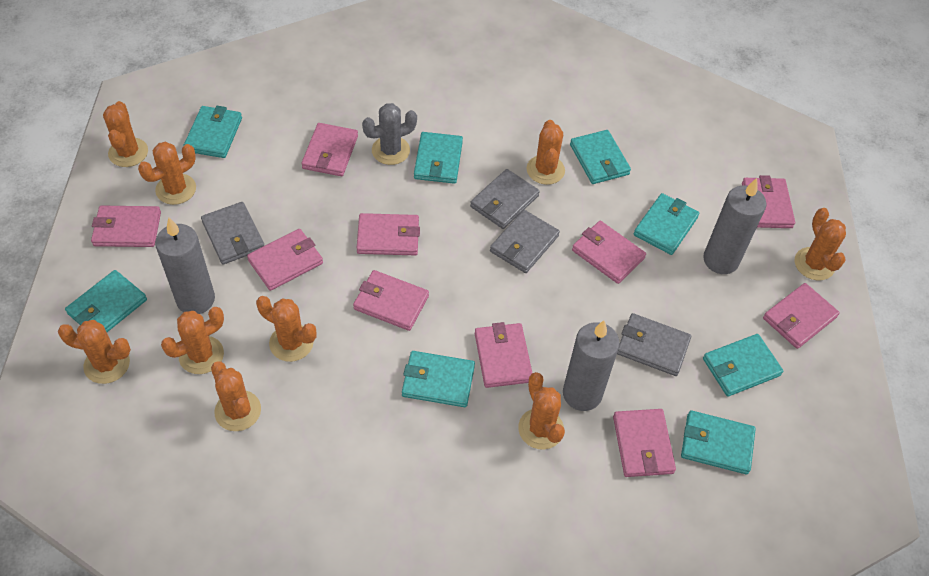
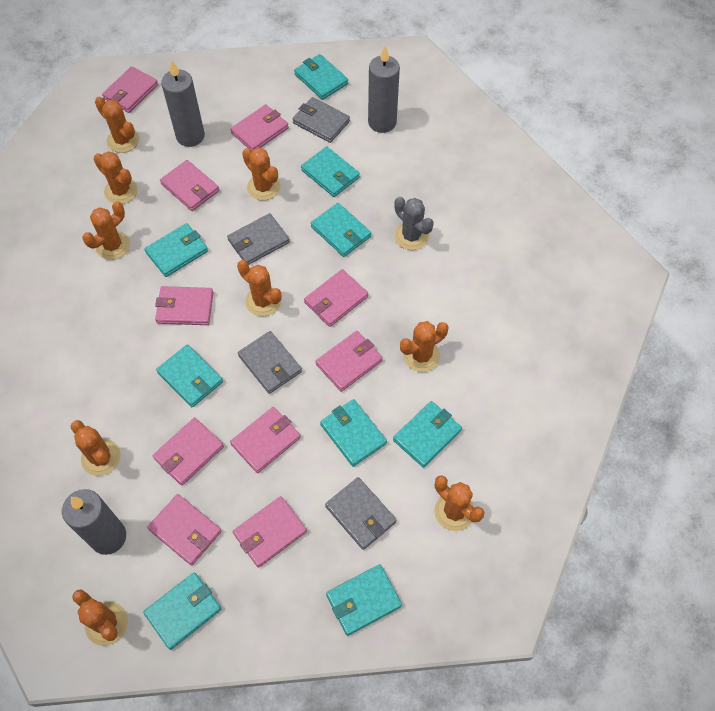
turquoise wallet: [65,270,147,332] [183,106,242,158] [402,351,475,407] [414,132,463,184] [570,130,631,184] [634,193,699,255] [681,410,756,474] [703,334,783,397] = 8 -> [143,572,221,650] [144,223,208,277] [156,344,223,407] [294,54,348,100] [301,146,360,197] [311,203,371,257] [320,399,387,467] [326,564,402,636] [393,401,462,468] = 9

